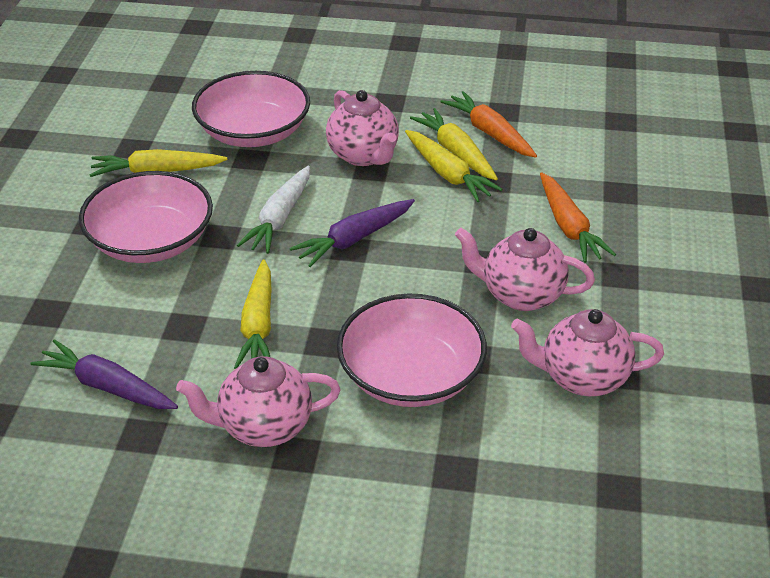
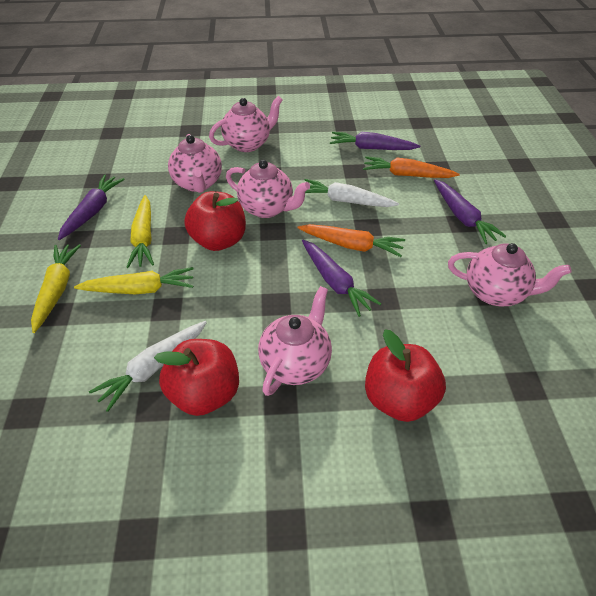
pink bowl: [79,171,213,263] [192,71,310,147] [337,294,487,407] = 3 -> none = 0
pink teapot: [176,356,341,447] [326,90,399,166] [455,228,595,311] [511,309,664,396] = 4 -> [168,134,222,193] [209,96,283,152] [226,160,310,218] [258,286,332,396] [448,243,571,306] = 5
purple carrot: [30,339,178,409] [289,199,415,267] = 2 -> [58,174,125,240] [302,240,381,317] [330,132,420,150] [434,179,506,244] = 4
red apple: none = 0 -> [154,339,239,416] [184,191,246,251] [365,330,446,422] = 3
white carrot: [237,165,310,254] = 1 -> [89,321,207,412] [305,179,399,207] = 2
yellow carrot: [89,149,227,177] [234,259,272,369] [405,130,502,202] [410,108,498,181] = 4 -> [31,244,81,333] [74,267,193,294] [126,195,154,268] = 3

